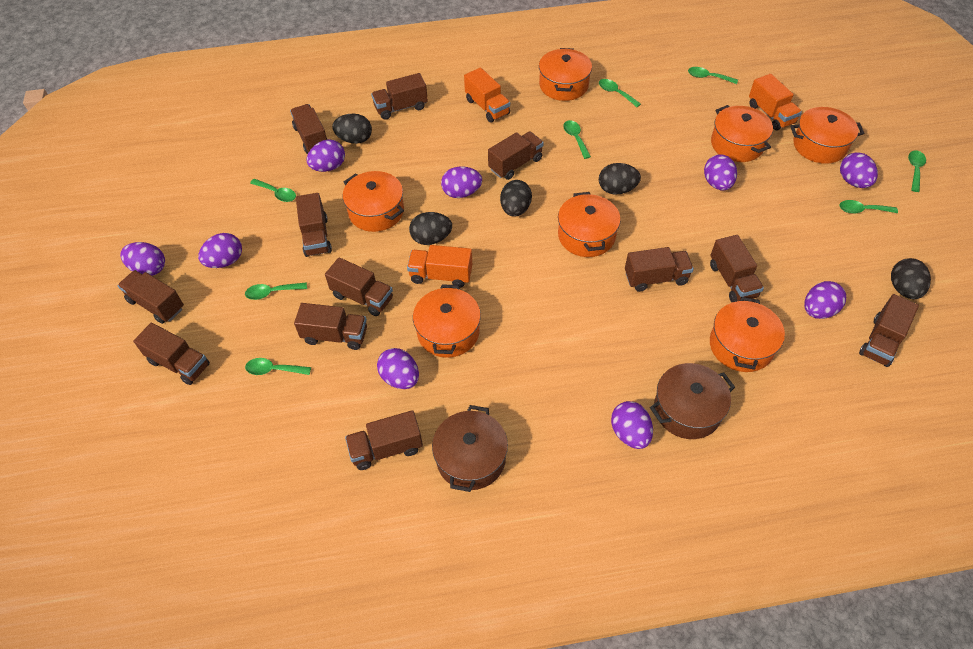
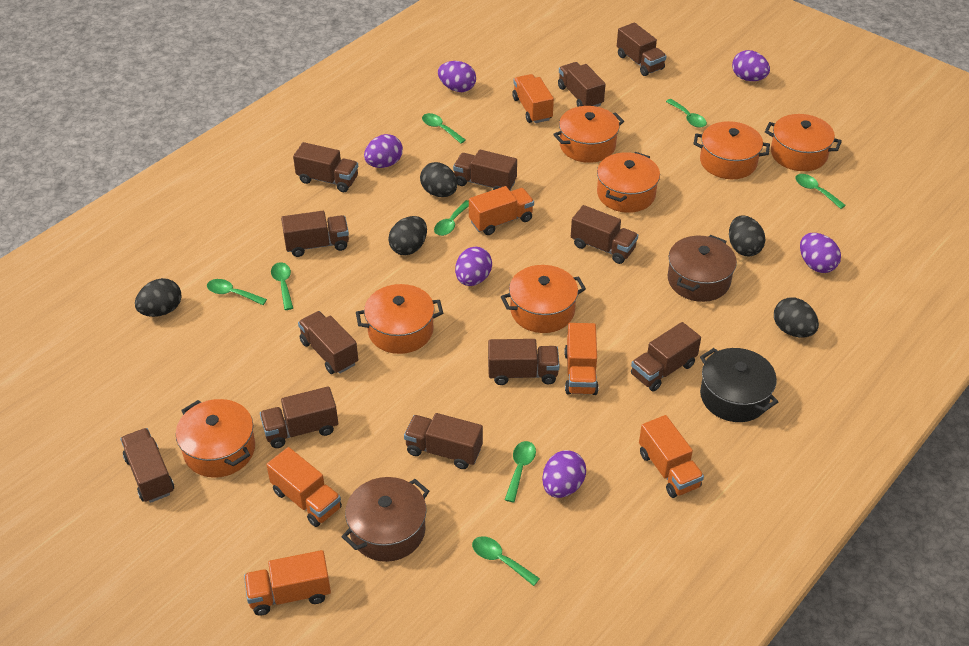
black pot: none = 0 -> [700,348,778,422] = 1
orange truck: [407,245,472,288] [464,68,510,123] [749,74,802,130] = 3 -> [244,550,331,616] [266,447,342,527] [469,186,534,235] [512,74,554,123] [564,323,599,395] [639,415,704,498] = 6
purple egg: [120,242,165,276] [198,233,242,268] [307,139,345,172] [377,348,419,389] [441,166,482,198] [611,401,653,449] [704,154,737,190] [804,281,846,319] [840,152,878,188] = 9 -> [364,134,403,168] [438,61,476,92] [455,247,492,286] [542,450,586,498] [732,50,770,81] [800,233,841,273] = 6

